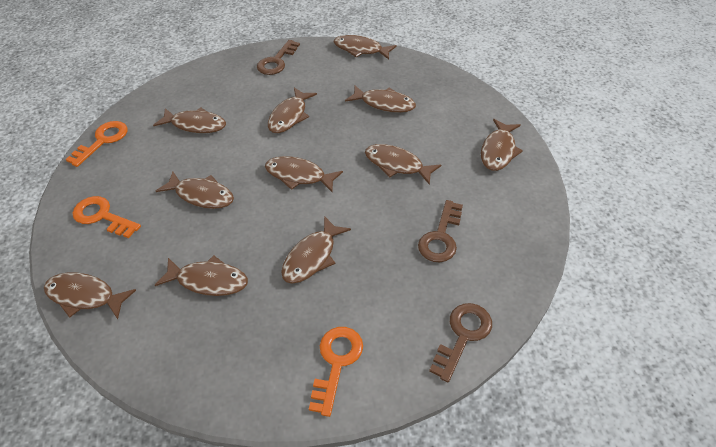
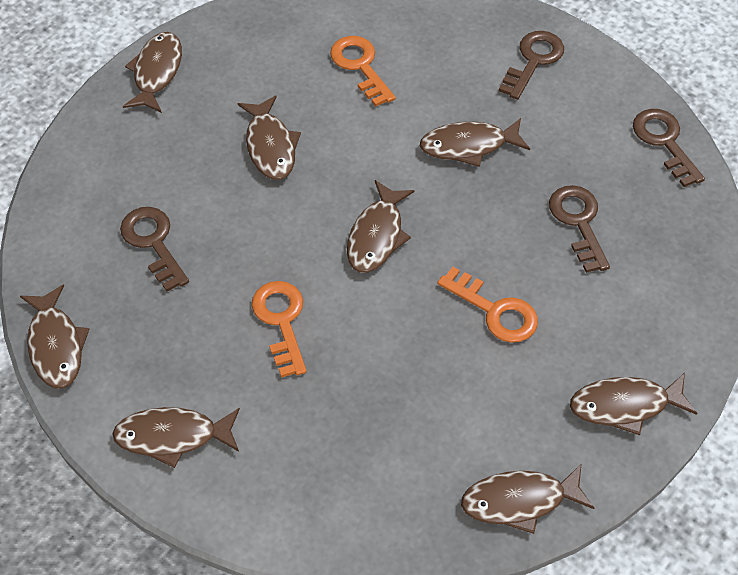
brown fish: [44,272,136,319] [153,108,226,133] [155,255,248,296] [156,171,234,209] [265,156,343,192] [268,88,317,133] [281,216,351,284] [334,35,397,59] [345,86,416,113] [365,144,441,185] [481,119,523,171] = 11 -> [20,284,89,388] [112,407,240,468] [123,32,182,113] [237,96,301,180] [347,180,415,273] [420,118,530,167] [461,463,594,534] [570,373,698,435] = 8
brown key: [257,40,300,75] [418,200,463,262] [429,303,492,382] = 3 -> [120,207,189,292] [499,31,564,100] [549,185,610,273] [633,109,705,187] = 4

